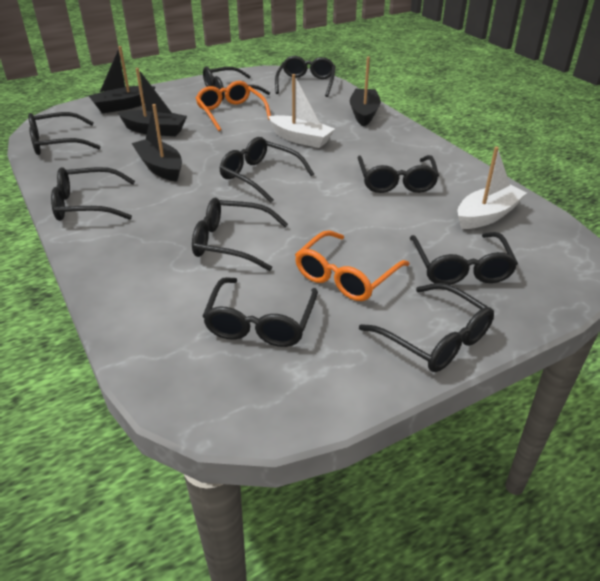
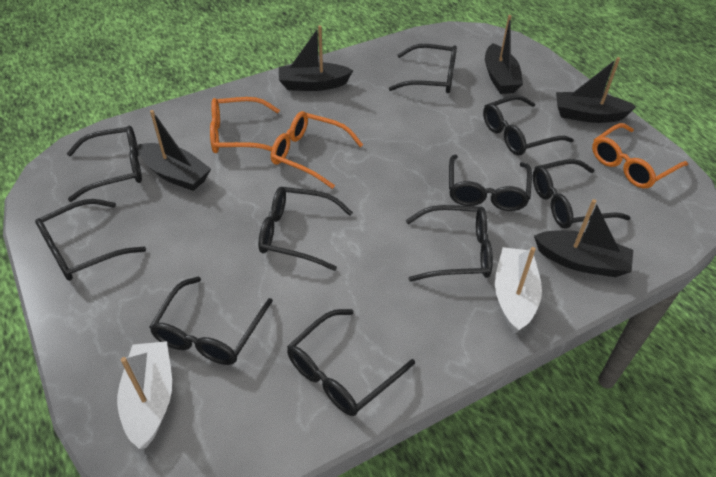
black boat: [89,46,155,113] [118,68,187,136] [132,104,182,182] [350,57,381,127] = 4 -> [138,110,211,191] [279,25,353,91] [485,15,523,94] [534,199,633,277] [556,57,636,123] = 5
orange glasses: [196,81,271,131] [295,230,410,301] = 2 -> [210,97,280,153] [271,111,363,189] [592,123,688,188] = 3

